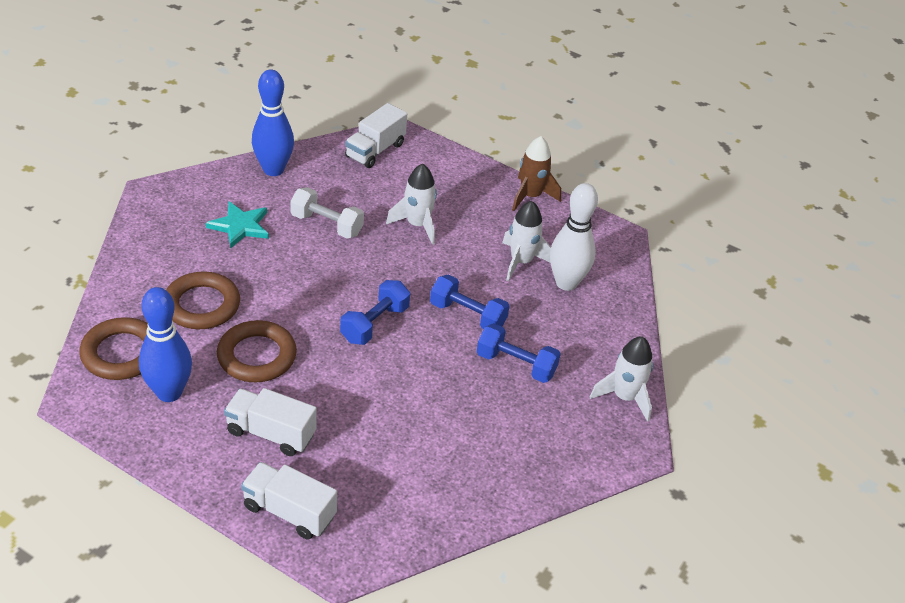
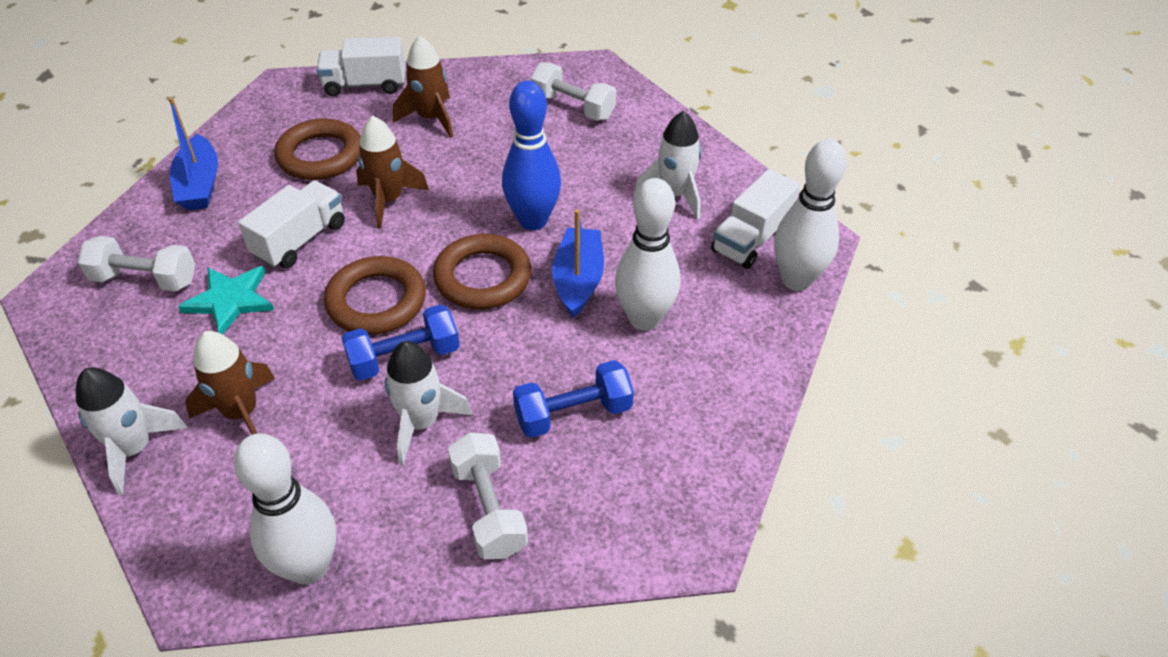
blue boat: none = 0 -> [168,97,218,210] [552,209,604,318] = 2
blue bowling pin: [139,287,192,402] [252,69,294,176] = 2 -> [502,81,561,230] = 1
blue dumbbell: [340,280,410,345] [430,274,509,329] [477,323,561,383] = 3 -> [342,304,460,381] [513,360,634,438] = 2
brown rocket: [512,136,561,211] = 1 -> [185,331,274,435] [356,116,429,229] [393,36,453,138] = 3
white bowling pin: [550,183,598,291] = 1 -> [234,433,336,585] [615,178,680,331] [774,139,847,291] = 3
white dumbbell: [290,187,364,239] = 1 -> [78,236,196,292] [448,432,528,559] [531,62,616,121] = 3

